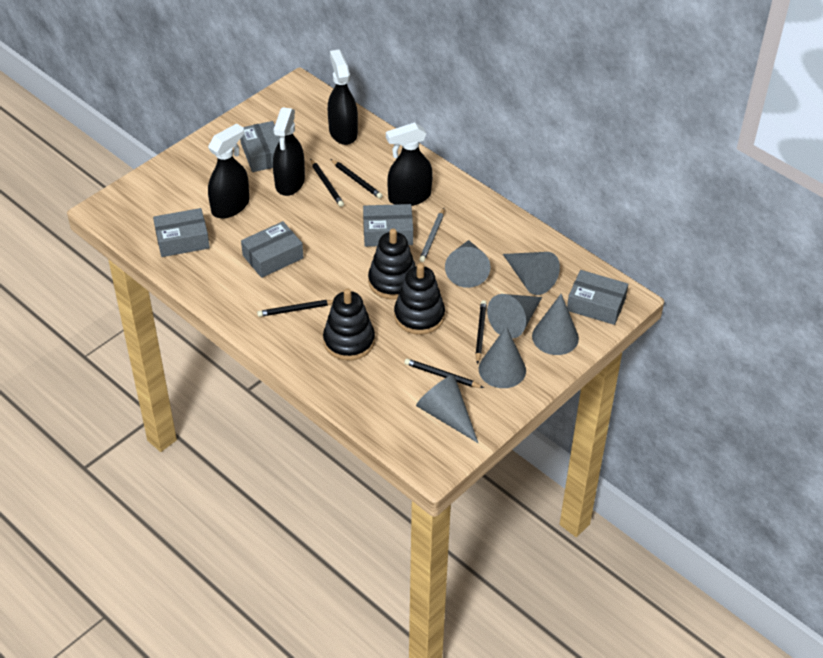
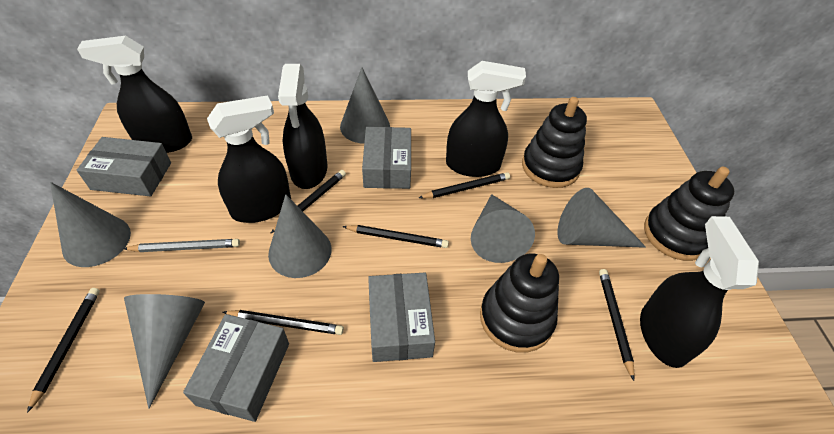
black pencil: [257,300,333,317] [310,159,344,207] [330,159,383,199] [405,358,484,388] [475,300,487,364] = 5 -> [27,288,100,413] [223,310,344,335] [270,170,346,234] [342,225,449,248] [419,172,510,198] [599,269,635,381] = 6
black spray bottle: [208,123,249,218] [273,107,305,196] [328,50,358,145] [386,122,433,206] = 4 -> [77,36,192,153] [207,95,291,223] [278,64,327,189] [446,61,526,177] [640,216,759,368] = 5
grey box: [153,208,210,257] [240,121,280,172] [241,221,303,278] [363,204,413,247] [567,270,628,325] = 5 -> [77,137,171,197] [183,314,289,422] [362,127,411,189] [368,272,435,362] = 4

